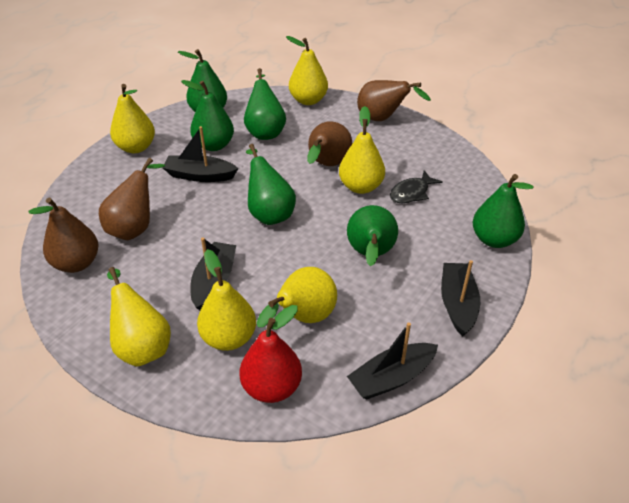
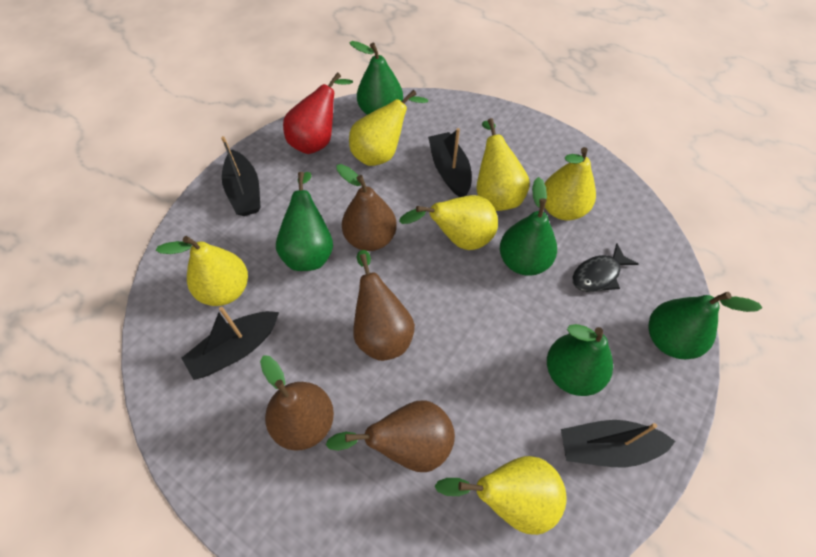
green pear: [178,49,227,112] [181,80,234,151] [244,68,286,140] [246,144,296,225] [347,205,398,266] [473,174,534,248] = 6 -> [276,172,333,271] [349,41,403,115] [500,177,557,276] [547,324,613,396] [649,292,762,359] = 5

